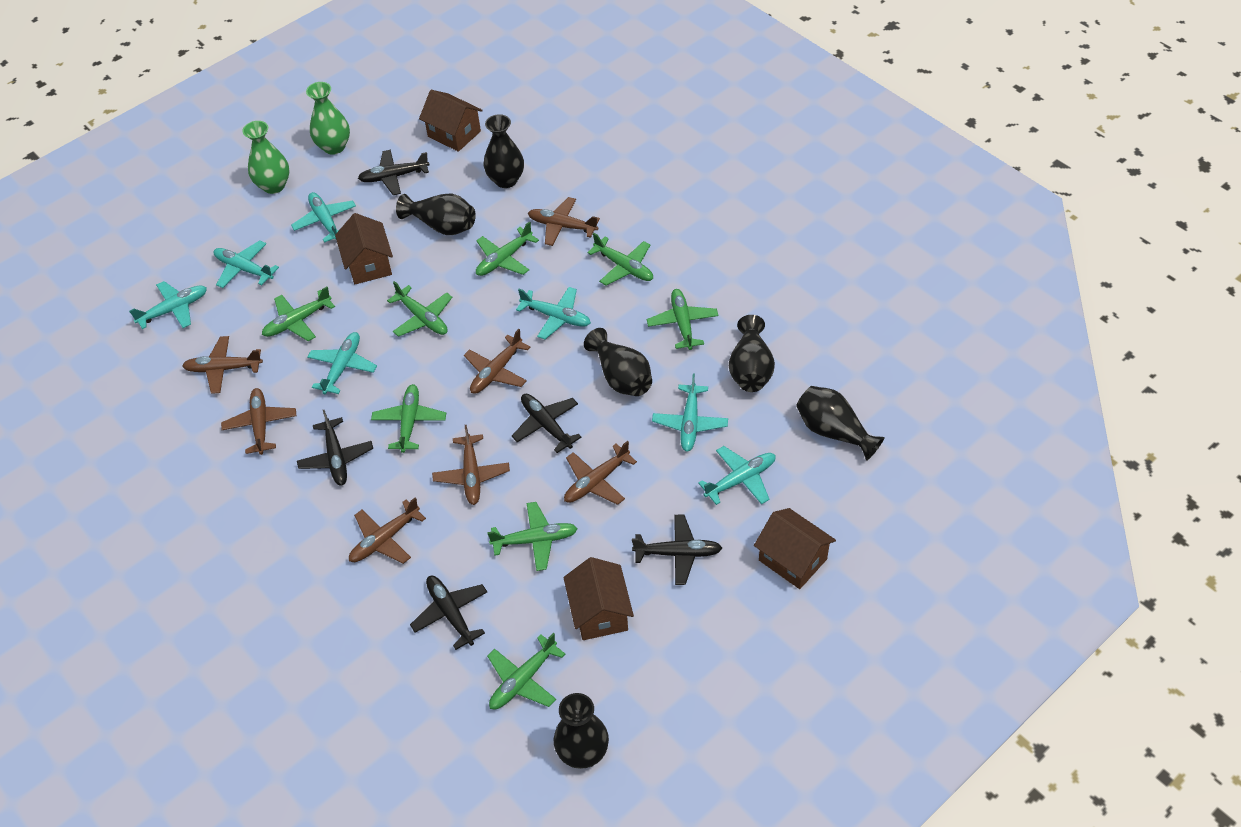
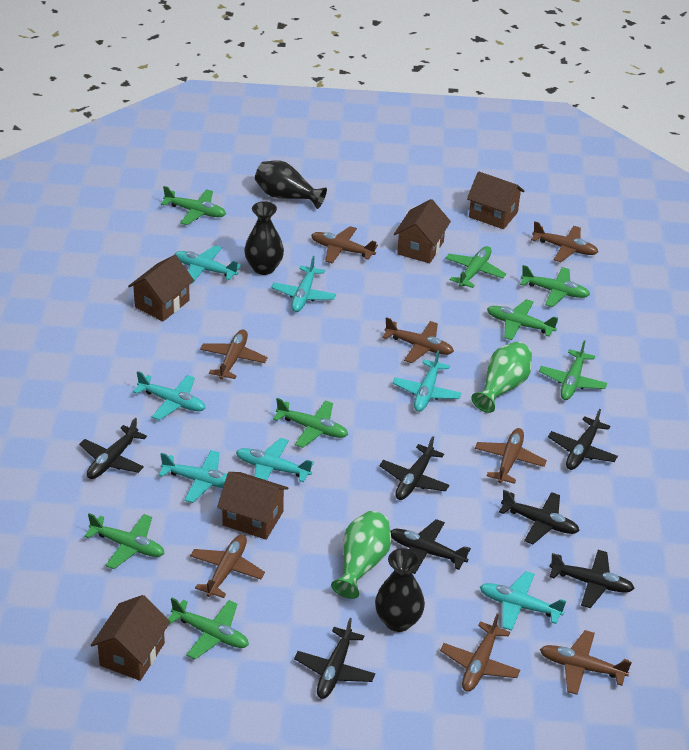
black plane: [297,410,373,486] [358,150,429,195] [410,576,487,650] [512,394,582,453] [632,515,722,585] = 5 -> [79,418,147,479] [294,618,375,699] [379,436,450,500] [390,519,471,574] [499,490,580,544] [548,409,618,470] [549,550,635,608] = 7
black vase: [396,193,476,235] [484,114,524,188] [554,693,609,769] [584,328,652,396] [729,315,775,392] [796,386,885,461] = 6 -> [244,201,284,275] [255,160,327,209] [375,548,425,632] = 3
brown house: [335,213,393,284] [419,90,483,152] [563,557,634,640] [754,508,836,589] = 4 -> [91,595,170,681] [128,255,194,321] [217,472,289,540] [394,199,451,263] [467,171,524,229] = 5
brown plane: [182,336,263,394] [221,388,296,455] [349,497,426,564] [432,425,510,505] [464,329,530,394] [528,197,600,246] [564,441,637,505] = 7 -> [190,535,265,598] [200,329,267,380] [311,226,378,264] [382,317,454,363] [440,613,520,692] [475,428,547,484] [531,221,598,262] [540,630,632,695] = 8

